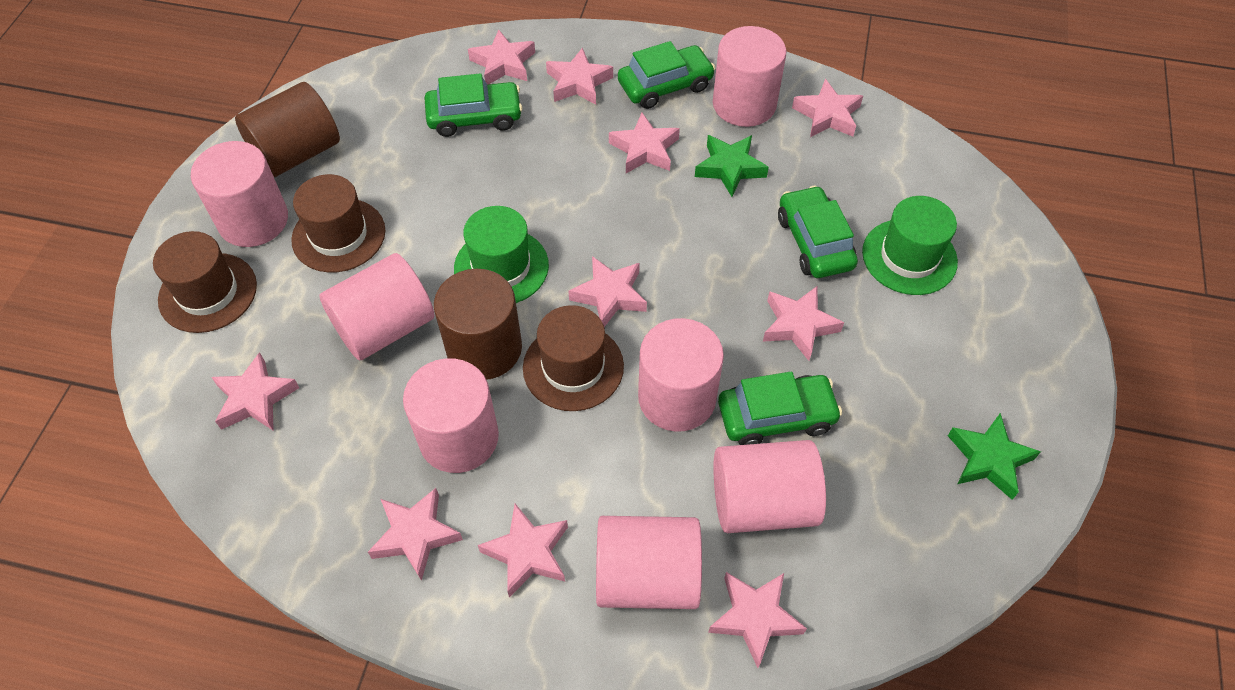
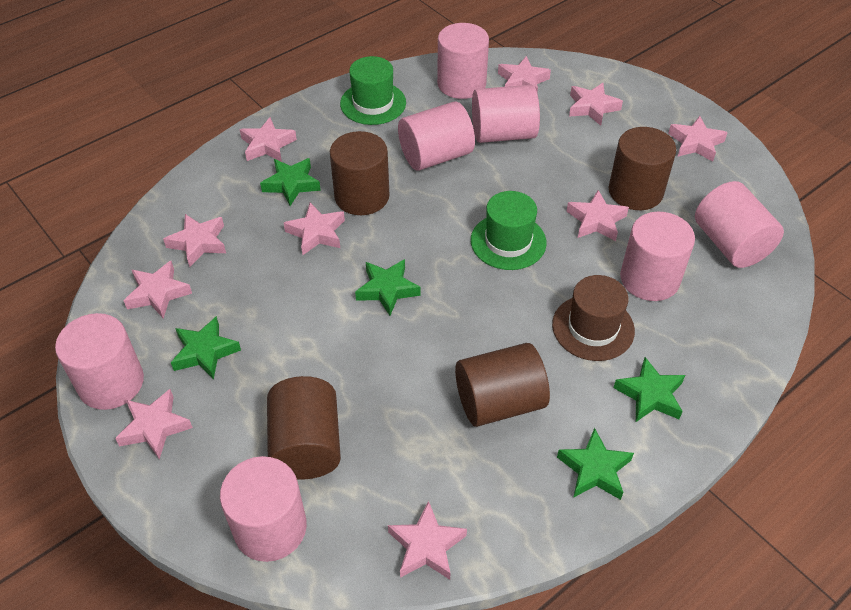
brown cylinder: [235,82,340,177] [434,269,522,380] = 2 -> [267,376,341,479] [330,131,390,215] [455,343,550,427] [609,127,676,210] = 4
brown hat: [153,231,257,333] [291,174,385,273] [523,305,624,411] = 3 -> [552,275,635,361] = 1
green car: [424,73,523,137] [618,41,715,109] [718,372,842,445] [778,186,858,278] = 4 -> none = 0
green star: [695,135,769,197] [948,413,1041,500] = 2 -> [171,316,241,380] [260,158,321,206] [355,259,421,316] [557,428,634,500] [614,357,685,422] = 5

